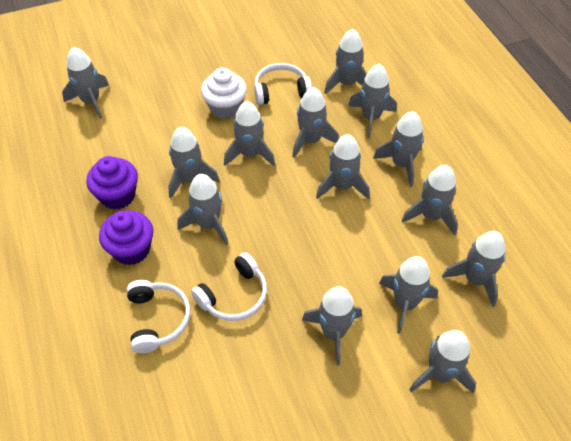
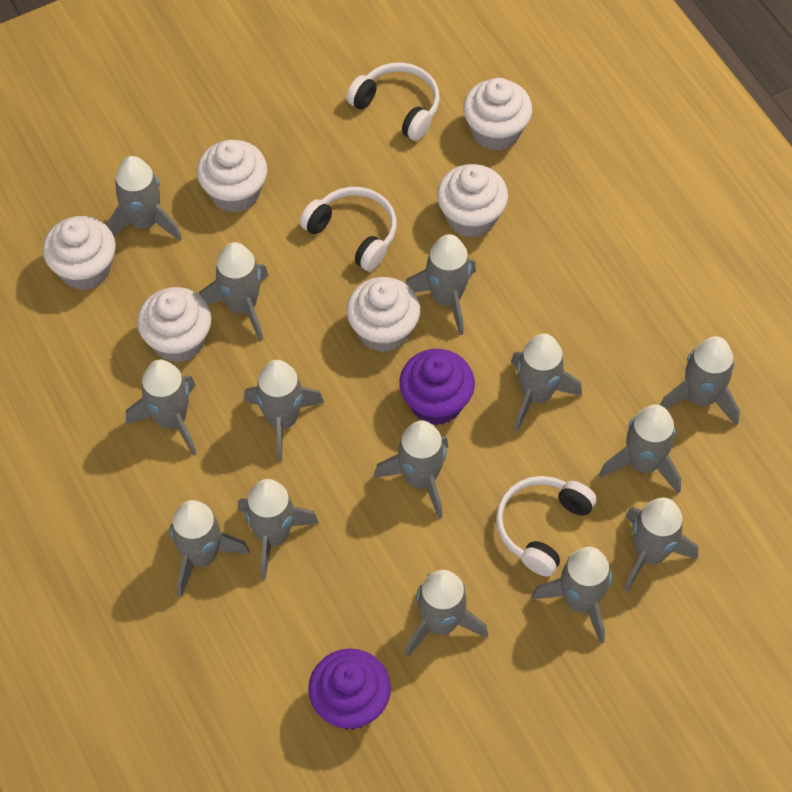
white cupcake: [201,68,247,119] = 1 -> [43,216,116,290] [137,287,212,363] [197,140,267,213] [347,277,420,353] [437,164,508,238] [463,78,532,151] = 6

